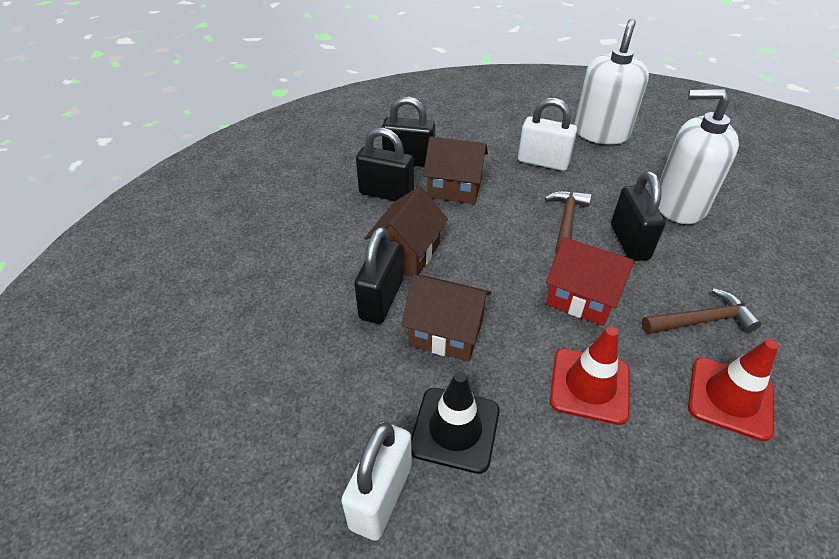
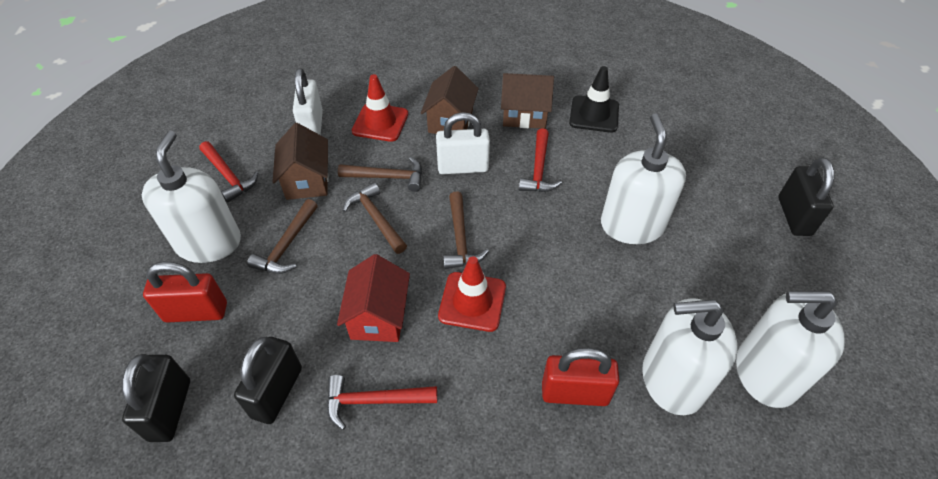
black padlock: [354,227,402,324] [356,128,414,201] [381,96,435,167] [611,171,666,261] = 4 -> [122,354,190,442] [234,337,302,424] [778,157,834,236] = 3
brown hammer: [545,191,591,254] [642,288,762,334] = 2 -> [247,199,318,274] [338,157,422,192] [343,182,407,254] [443,191,489,269] = 4
red hammer: none = 0 -> [199,141,258,203] [327,375,437,430] [519,128,562,192] = 3
red padlock: none = 0 -> [143,261,227,322] [542,348,619,406] = 2
white soap dispenser: [574,19,649,145] [658,89,739,224] = 2 -> [142,131,241,263] [601,113,686,244] [642,298,737,415] [736,291,844,408] = 4

